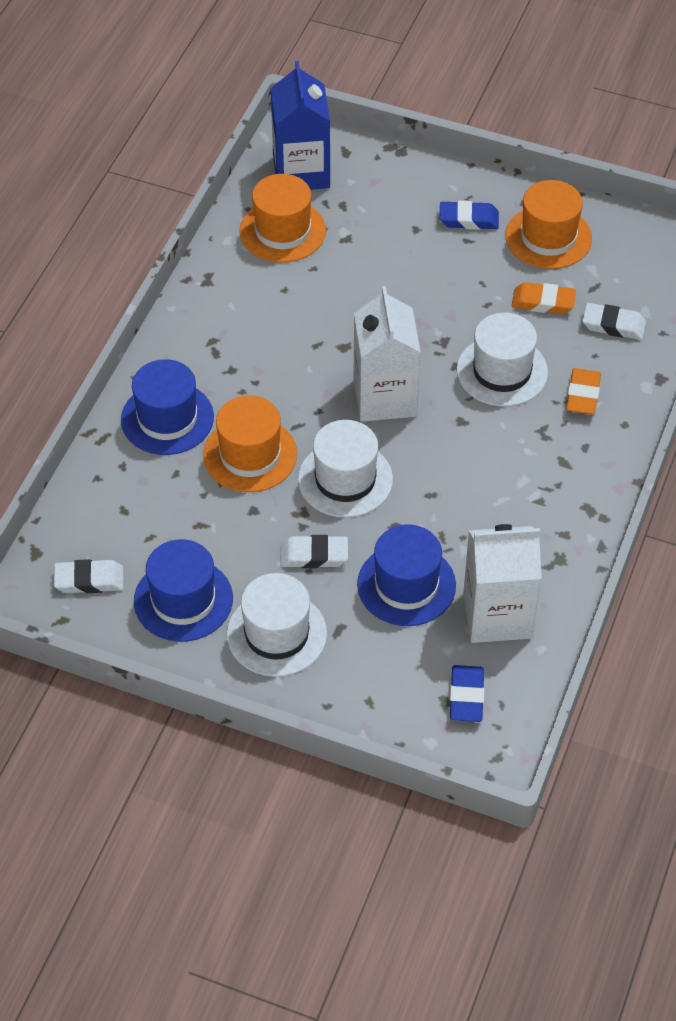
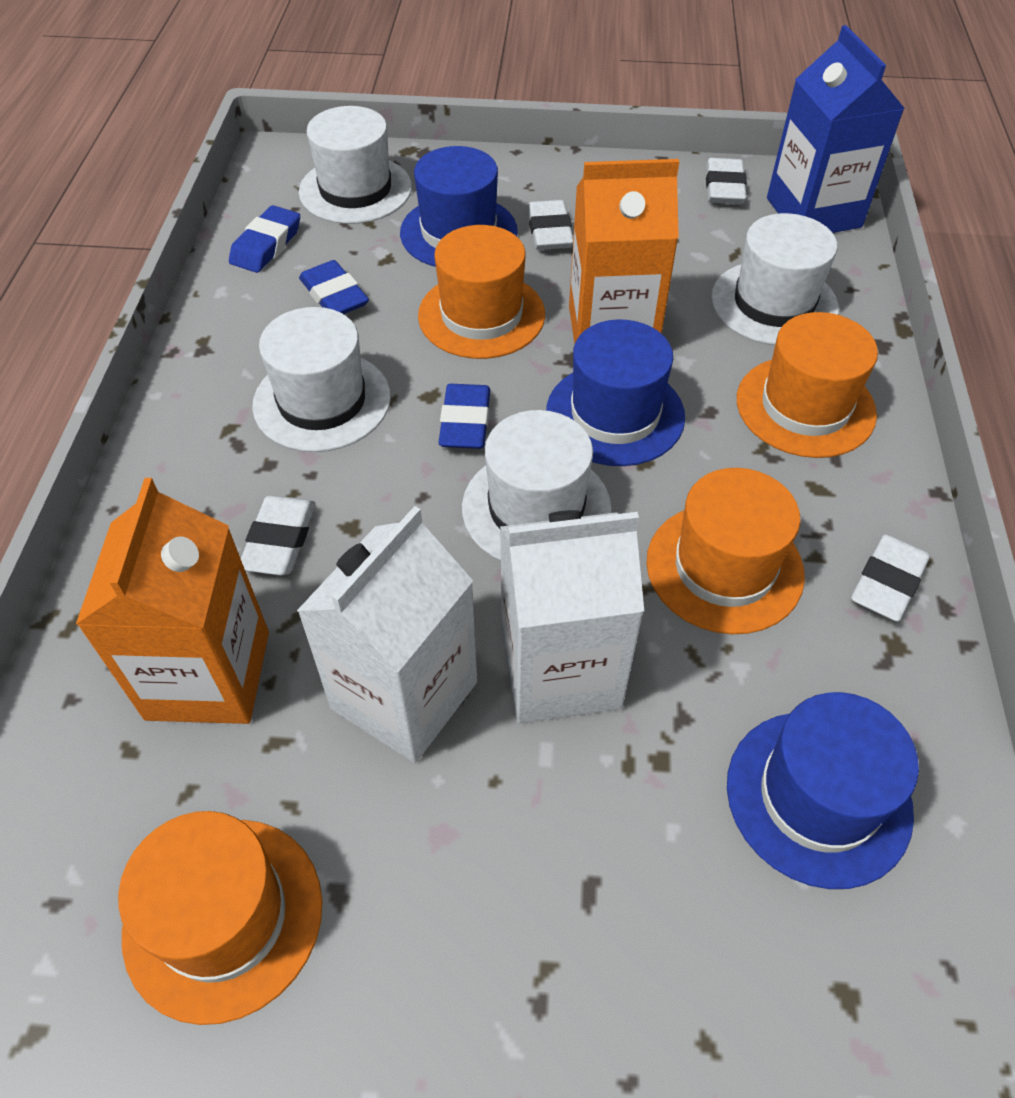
blue eraser: [440,201,499,230] [450,665,484,722] = 2 -> [229,205,300,273] [299,260,369,314] [438,384,490,449] = 3
orange carton: none = 0 -> [76,478,269,724] [569,159,679,344] = 2
orange eraser: [512,282,576,314] [566,368,601,414] = 2 -> none = 0
orange hat: [203,395,297,492] [240,174,326,263] [505,180,592,269] = 3 -> [118,811,322,1025] [418,225,545,359] [646,468,805,634] [737,312,878,458] = 4
white eraser: [54,559,124,593] [280,535,348,568] [582,303,646,340] = 3 -> [241,496,316,576] [527,200,573,250] [706,158,747,204] [851,534,930,622] = 4
white hat: [227,573,327,677] [298,420,393,518] [457,313,548,406] = 3 -> [252,307,391,452] [299,106,412,224] [462,410,612,561] [711,213,839,345] = 4

